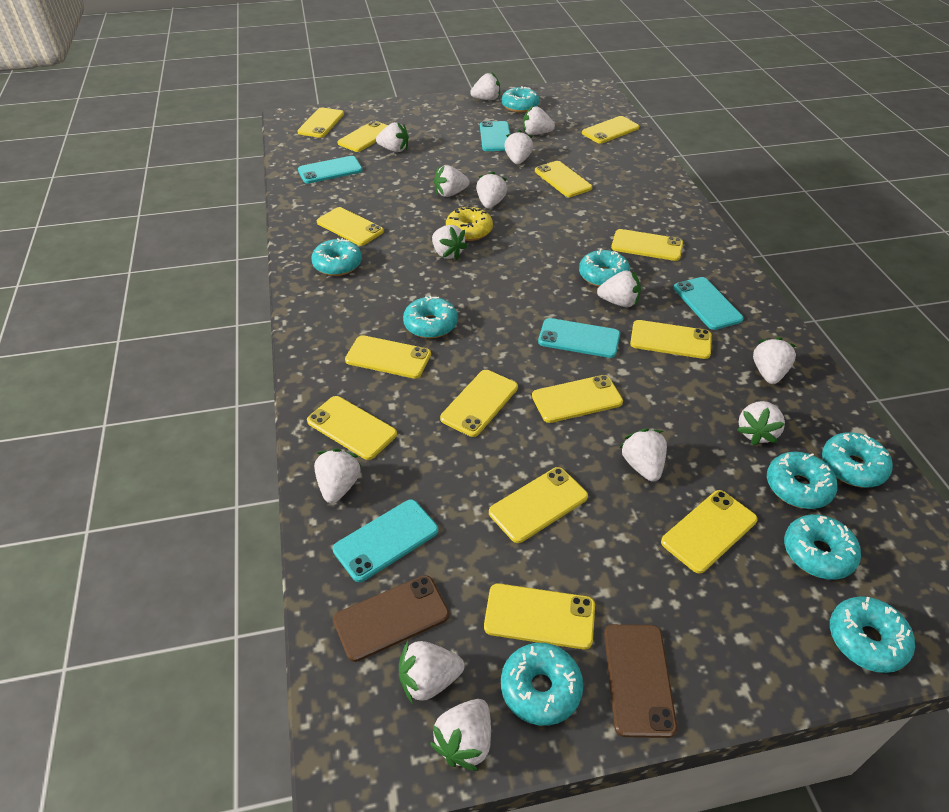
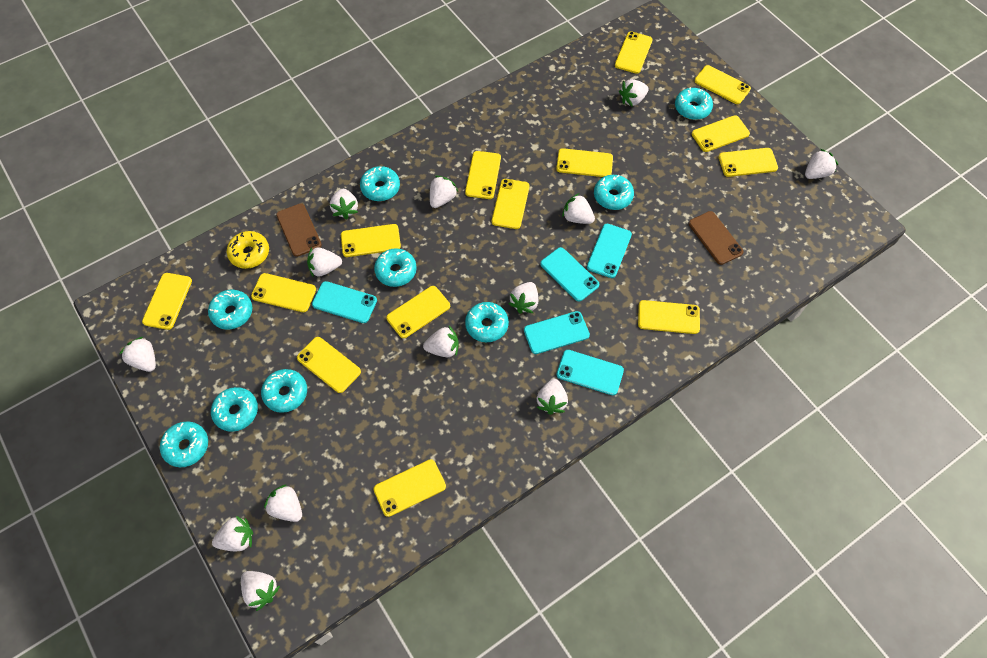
white strawberry: [314,449,362,503] [376,122,409,152] [399,641,464,704] [430,699,491,771] [432,225,468,260] [434,165,470,197] [470,73,500,100] [476,171,507,208] [504,130,533,164] [523,106,555,135] [597,270,641,307] [620,428,667,481] [737,401,785,446] [753,337,797,384] = 14 -> [119,337,156,372] [212,516,253,551] [241,571,280,611] [264,484,302,522] [307,247,342,277] [330,189,358,219] [423,326,459,357] [430,176,458,208] [508,282,538,314] [536,379,568,415] [562,193,595,224] [619,79,648,107] [805,149,838,179] = 13

